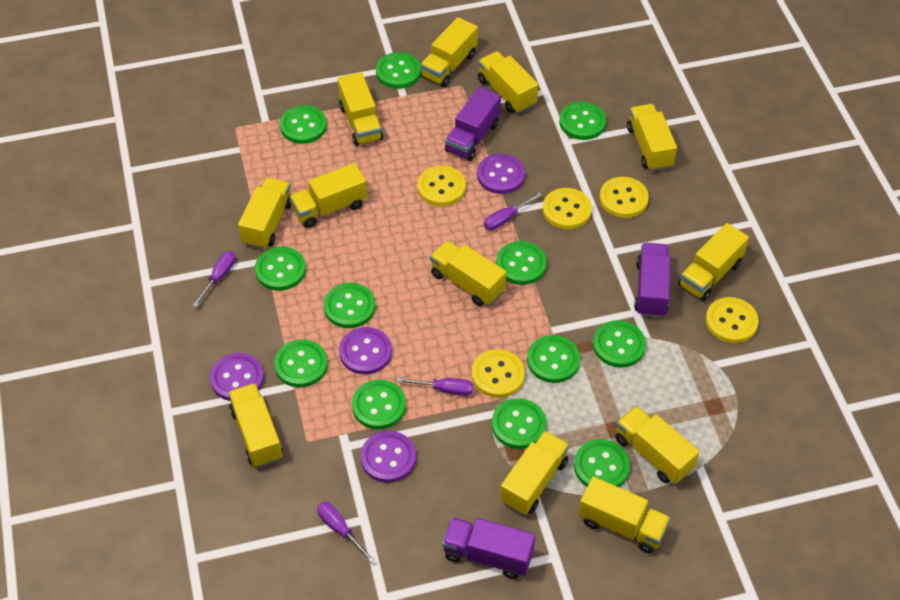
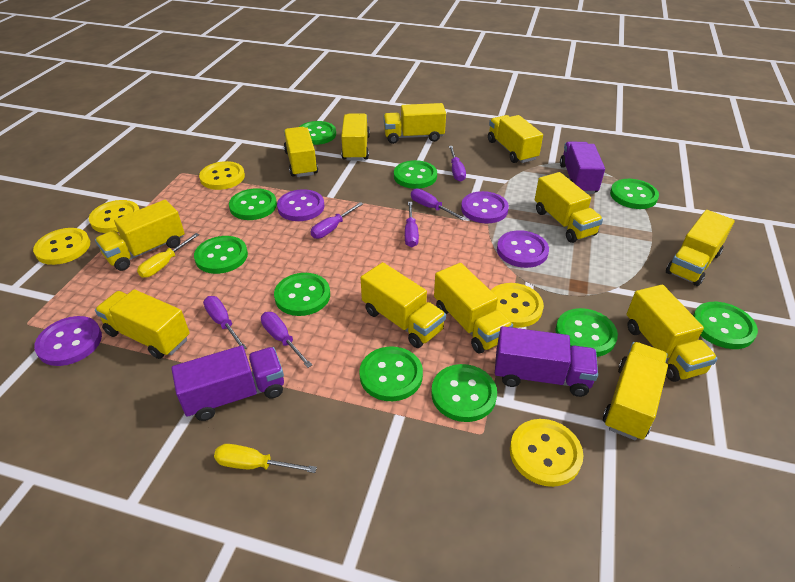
green button: [255,247,306,291] [274,340,328,387] [280,105,327,144] [324,283,375,328] [352,380,406,429] [376,52,421,89] [492,398,546,449] [496,241,547,285] [527,335,580,383] [559,102,606,140] [574,439,630,487] [593,320,646,368] = 12 -> [194,236,248,274] [229,188,277,220] [274,273,330,316] [299,121,336,145] [359,346,423,401] [394,160,437,189] [431,364,497,422] [555,308,618,357] [610,179,659,209] [693,302,758,349] = 10
purple screwdriver: [193,251,236,307] [317,502,375,562] [397,378,473,396] [484,192,542,230] = 4 -> [203,296,247,349] [261,312,312,368] [311,202,363,239] [405,202,419,247] [411,189,466,221] [449,146,466,182] = 6
yellow screwdriver: none = 0 -> [137,233,199,278] [214,444,317,473] = 2

